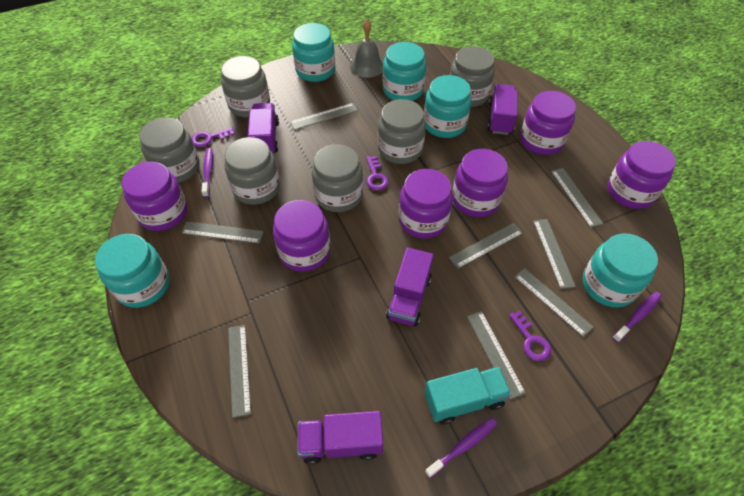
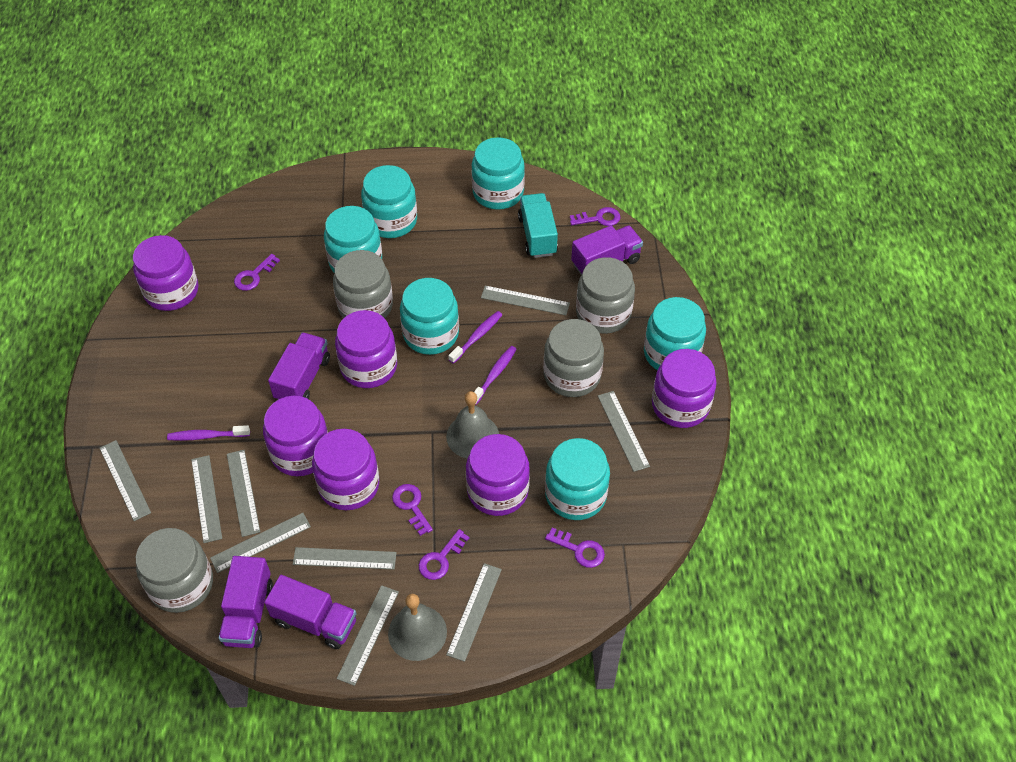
grey bell: [350,19,383,78] = 1 -> [388,594,447,661] [446,391,499,459] = 2
grey jar: [139,117,199,183] [221,56,270,118] [224,137,280,205] [312,144,363,212] [378,99,426,164] [450,46,495,107] = 6 -> [136,528,213,613] [333,250,393,318] [543,319,604,397] [576,257,635,334] = 4
grey ruler: [181,221,263,243] [228,325,251,418] [290,103,358,130] [449,223,523,269] [467,311,526,399] [514,268,593,337] [533,219,576,289] [551,168,603,228] = 8 -> [100,440,151,521] [191,455,222,543] [210,513,311,573] [227,450,260,537] [293,547,397,570] [337,585,399,686] [446,563,502,662] [481,286,570,315] [598,391,650,472] = 9
purple key: [191,127,234,147] [366,156,389,190] [509,311,551,361] = 3 -> [234,254,280,291] [392,484,433,536] [419,529,469,580] [545,527,605,568] [570,207,621,226] = 5
turquoise jar: [95,234,170,308] [292,23,335,82] [383,42,426,101] [424,75,472,138] [582,233,658,307] = 5 -> [324,206,382,273] [361,165,417,238] [400,278,459,355] [471,137,525,210] [545,438,610,520] [644,297,706,370] = 6

